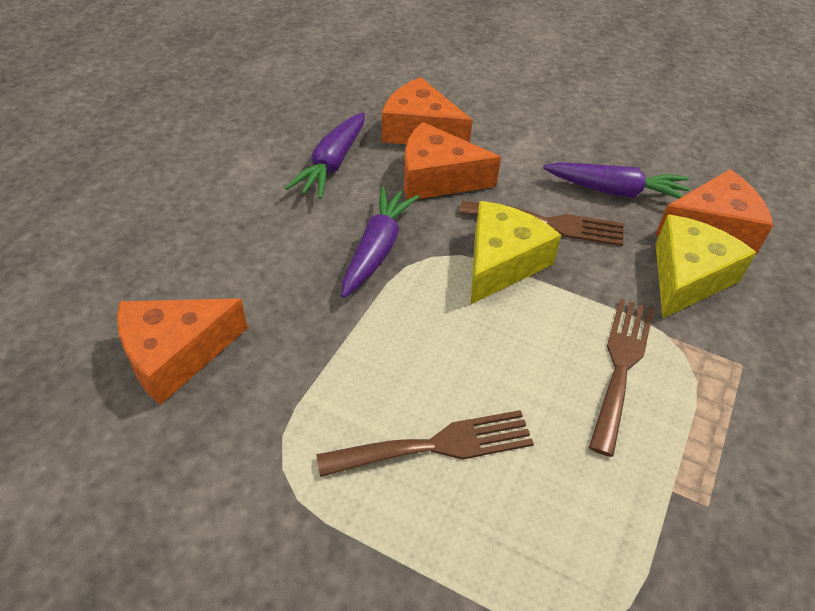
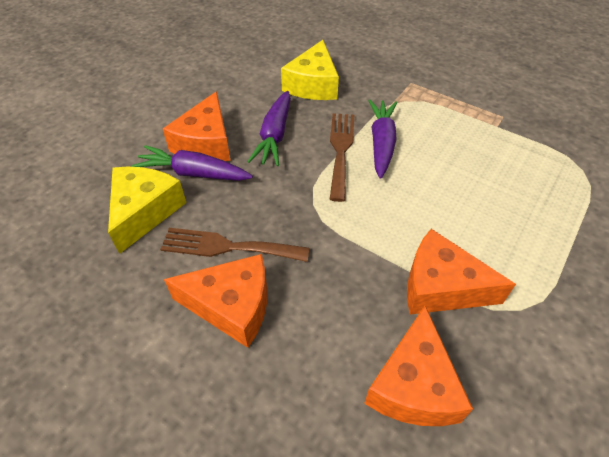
brown fork: [317,410,534,477] [459,201,624,246] [589,299,654,457] = 3 -> [160,228,310,262] [330,113,354,202] = 2

